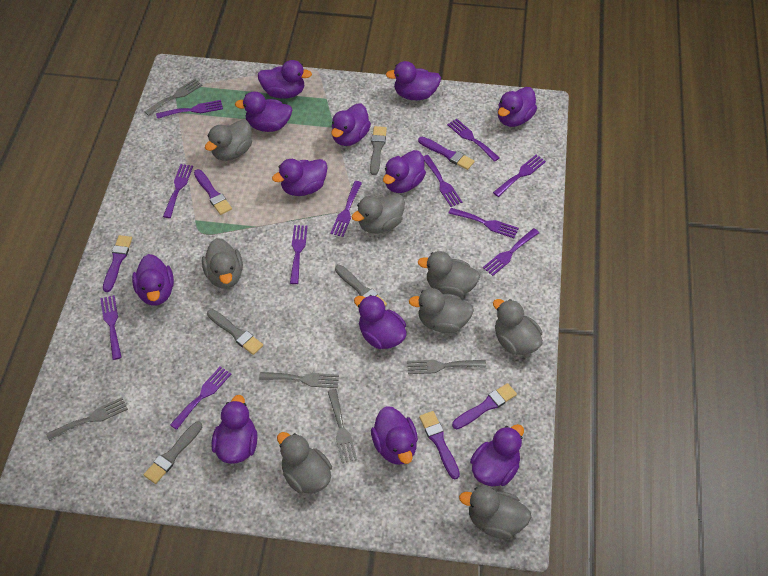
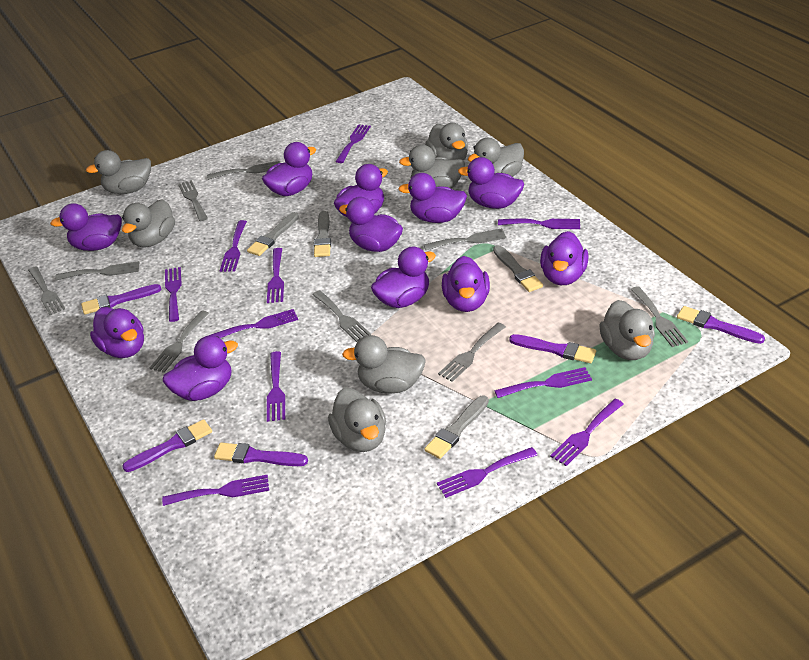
grey fork: [46,397,128,441] [144,79,203,116] [259,372,339,388] [328,389,357,463] [407,360,486,374] = 5 -> [28,266,65,315] [55,261,140,280] [150,311,209,373] [178,180,208,221] [207,161,280,180] [312,290,371,342] [424,228,507,250] [438,323,506,382] [630,286,688,347] = 9
purple duck: [132,254,174,305] [212,395,257,464] [235,91,292,132] [258,60,312,99] [272,159,328,196] [331,104,371,146] [354,295,407,349] [371,406,418,465] [383,150,426,193] [386,61,441,100] [470,424,524,486] [498,87,537,127] = 12 -> [50,203,122,251] [90,307,144,358] [163,335,238,401] [262,142,316,196] [334,164,388,218] [339,197,403,252] [371,246,436,308] [398,173,467,223] [442,256,490,312] [458,157,524,209] [540,231,588,285] = 11

